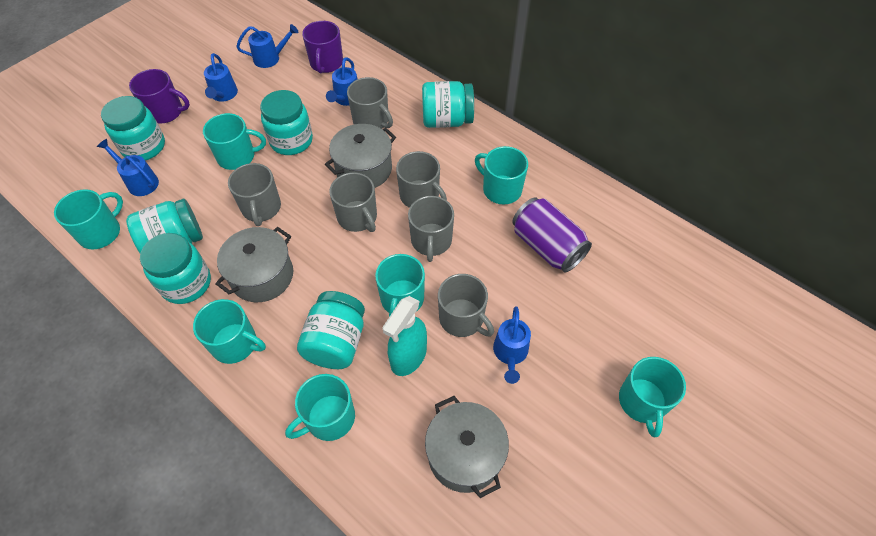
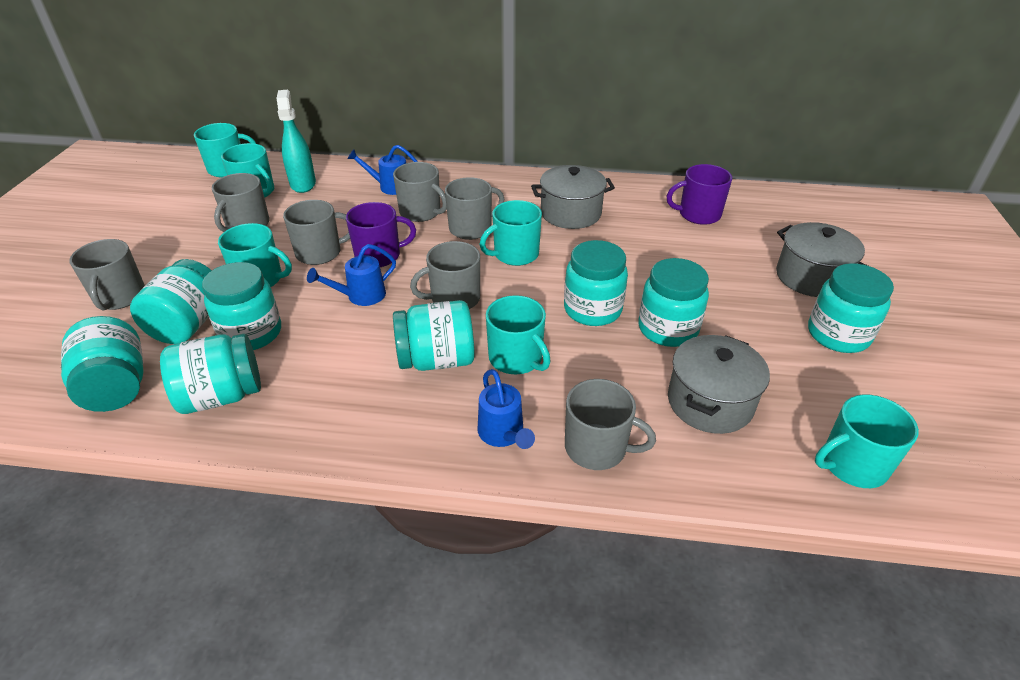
blue watering can: [97,139,159,196] [204,53,238,102] [236,24,298,68] [326,57,357,106] [493,306,531,384] = 5 -> [307,244,396,306] [347,145,418,195] [478,369,535,449] = 3
grey mug: [228,163,281,226] [329,172,377,232] [347,77,393,129] [396,151,447,208] [408,196,454,262] [438,274,494,337] = 6 -> [69,239,145,310] [212,173,269,232] [283,200,350,265] [393,162,447,222] [410,241,480,309] [445,177,504,240] [565,379,656,470] = 7
purple can: [512,197,592,273] = 1 -> none = 0
turquoise jar: [101,96,165,161] [126,199,203,253] [140,233,211,304] [260,90,313,155] [297,291,365,369] [422,81,474,128] = 6 -> [61,316,144,412] [130,259,212,344] [160,334,261,414] [202,262,281,350] [393,300,475,371] [564,240,628,326] [638,258,709,347] [808,263,894,353] = 8
turquoise mug: [54,189,123,250] [193,299,266,364] [203,113,266,170] [285,374,355,441] [375,254,425,317] [475,146,528,205] [619,357,686,437] = 7 -> [194,123,256,177] [218,223,292,287] [221,143,274,198] [479,200,542,266] [486,295,551,374] [815,395,919,488] = 6

